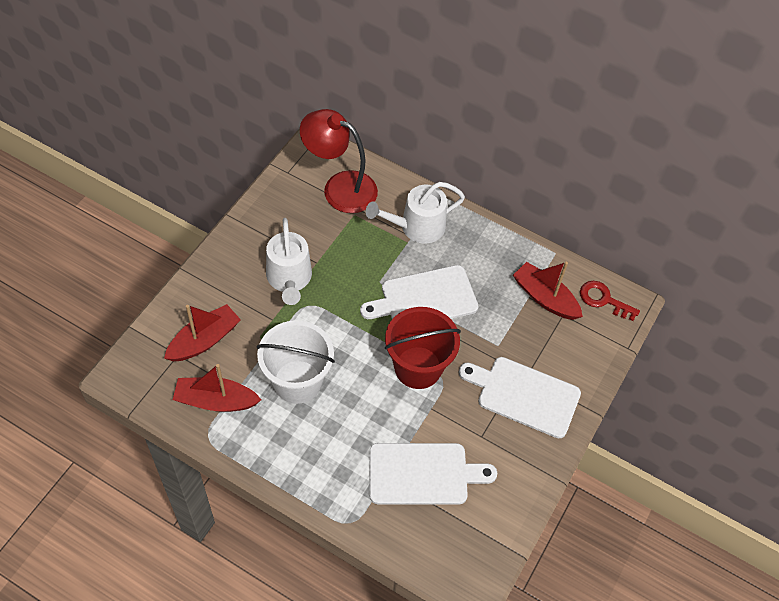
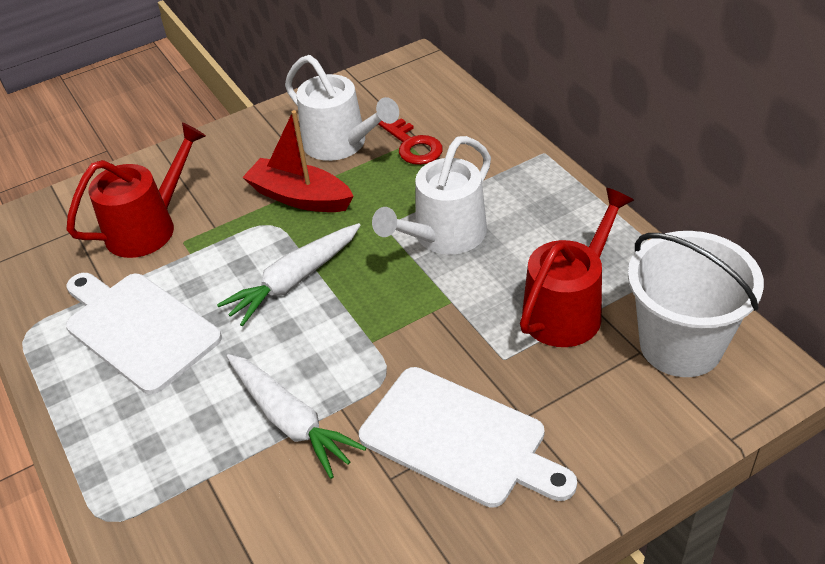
red boat: [164,304,241,361] [173,364,261,412] [513,262,583,320] = 3 -> [242,110,354,212] = 1
red bucket: [385,307,461,389] = 1 -> none = 0
red lamp: [300,109,378,213] = 1 -> none = 0
red watering can: none = 0 -> [66,123,206,258] [520,188,634,347] = 2
white carrot: none = 0 -> [217,223,361,326] [227,354,367,479] = 2
white cutting board: [360,265,479,319] [369,443,497,505] [458,357,581,438] = 3 -> [66,273,222,394] [359,367,577,508] = 2

